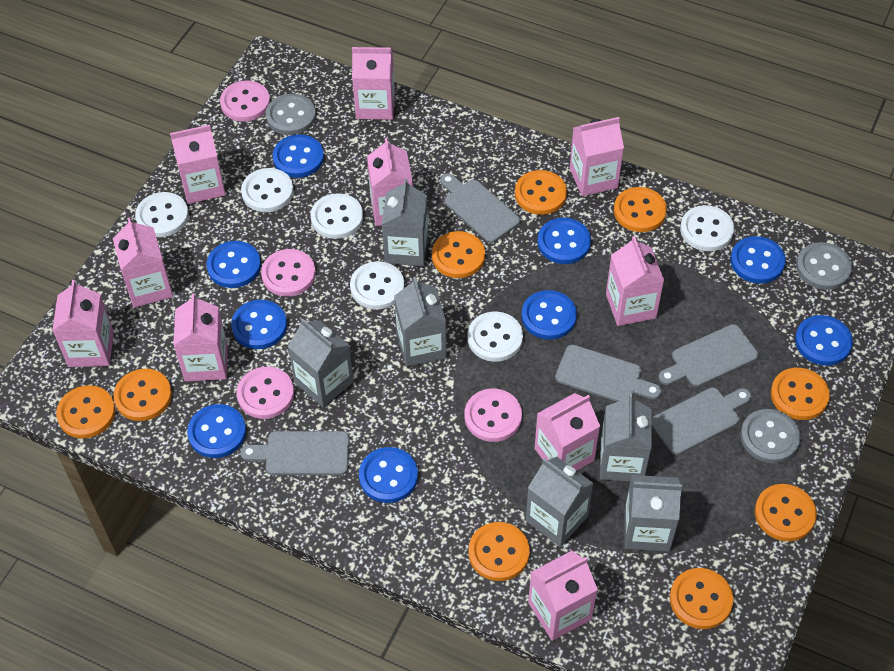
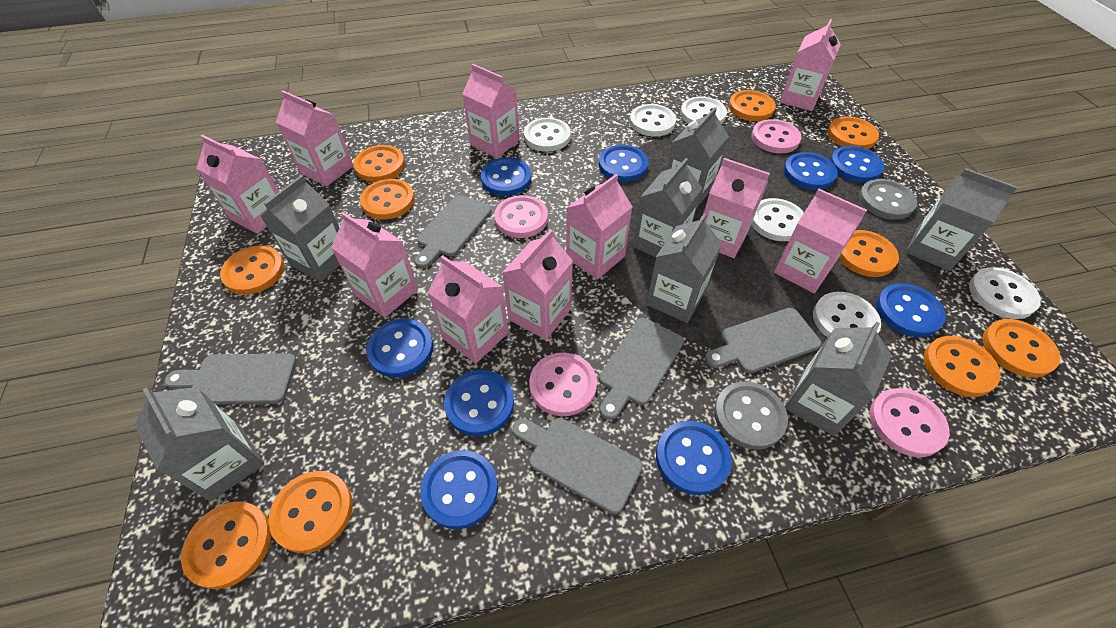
grey button: [266,94,316,135] [741,409,801,463] [796,242,852,290] = 3 -> [714,381,788,450] [859,179,917,220] = 2
grey carton: [288,318,354,407] [382,178,428,266] [394,277,446,367] [526,457,594,547] [600,394,652,481] [624,475,682,552] = 6 -> [135,387,264,501] [260,175,340,282] [633,158,702,257] [646,214,722,323] [667,107,729,207] [785,322,891,436] [906,168,1017,271] = 7
orange button: [56,385,115,438] [113,369,172,421] [432,231,485,278] [468,522,530,581] [515,170,567,215] [614,187,667,232] [670,568,733,629] [755,484,817,541] [771,368,830,420] = 9 -> [181,501,272,589] [220,246,285,295] [268,471,353,553] [353,145,405,182] [360,179,415,220] [729,90,776,121] [828,116,879,149] [839,230,899,277] [924,336,1001,397] [983,319,1060,378] = 10

